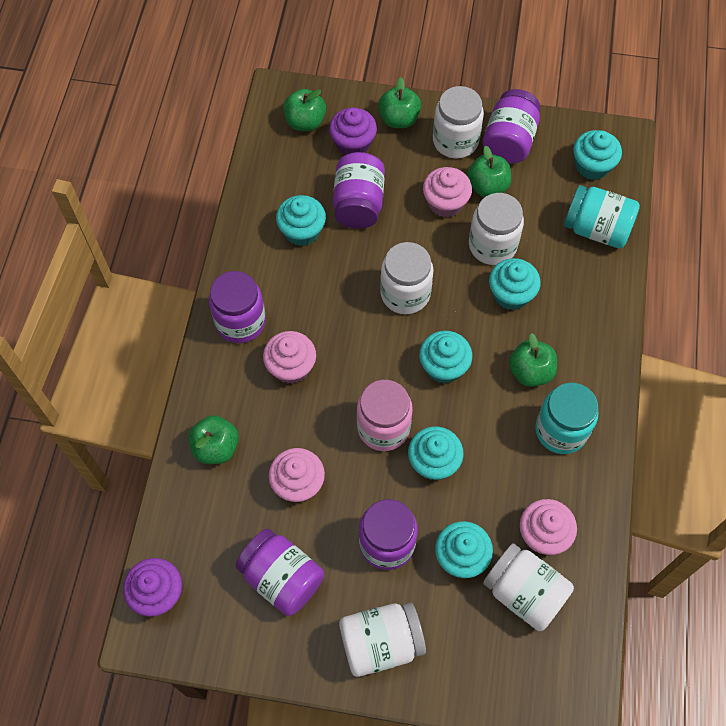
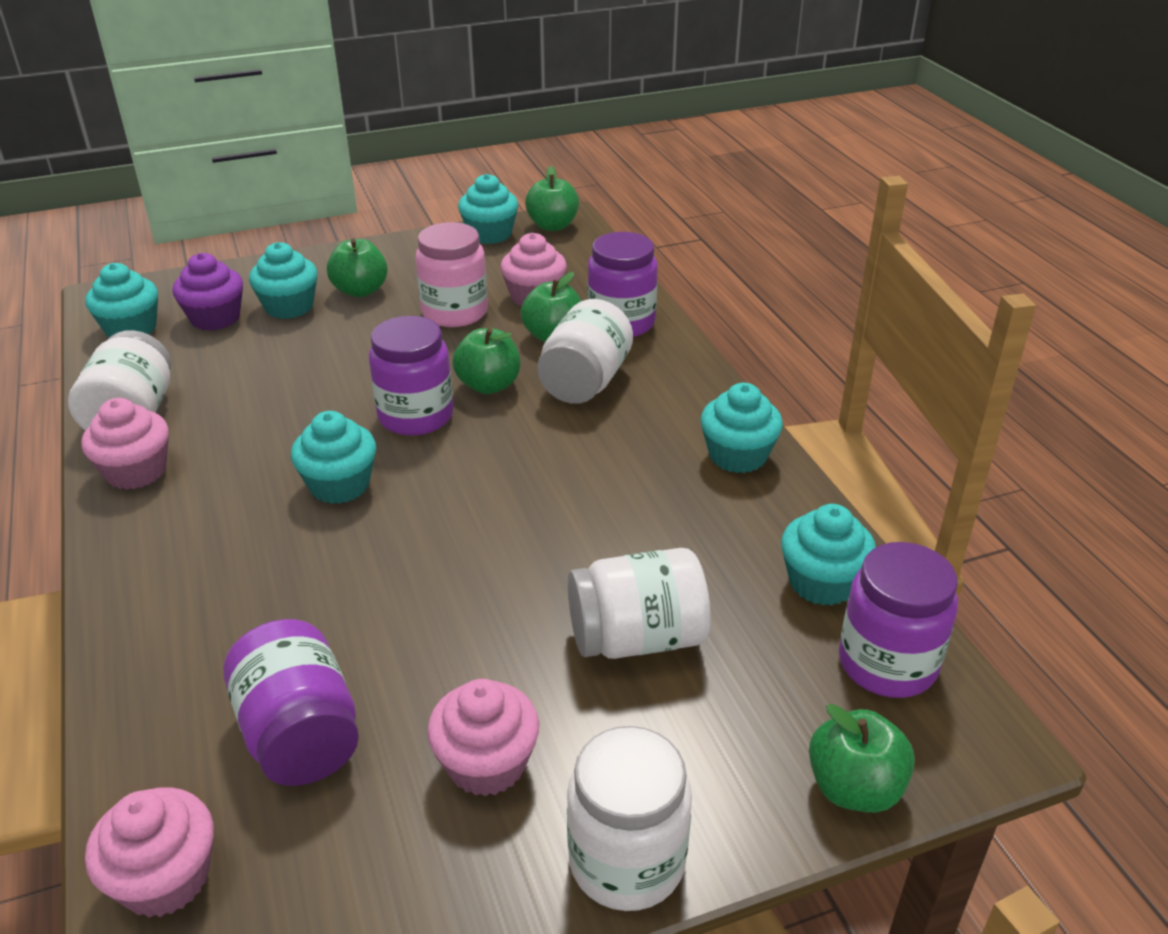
purple cupcake: [123,558,182,617] [329,108,377,155] = 2 -> [172,253,243,331] = 1
purple jar: [209,271,266,343] [236,529,324,616] [333,152,385,229] [359,499,418,570] [483,89,540,164] = 5 -> [223,619,359,786] [369,316,453,436] [588,232,658,337] [839,542,958,698] = 4
turquoise jar: [535,383,598,454] [564,185,640,249] = 2 -> none = 0
white jar: [339,603,426,677] [380,242,433,314] [433,86,484,158] [469,193,524,265] [483,543,574,631] = 5 -> [68,330,171,431] [537,299,633,404] [567,726,692,911] [568,548,711,659] = 4

